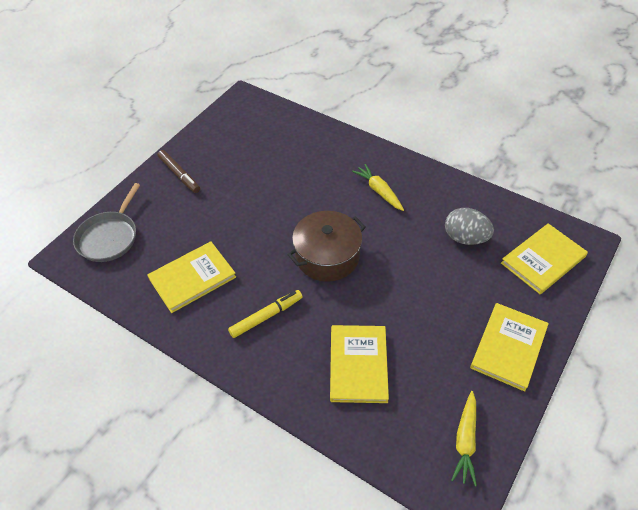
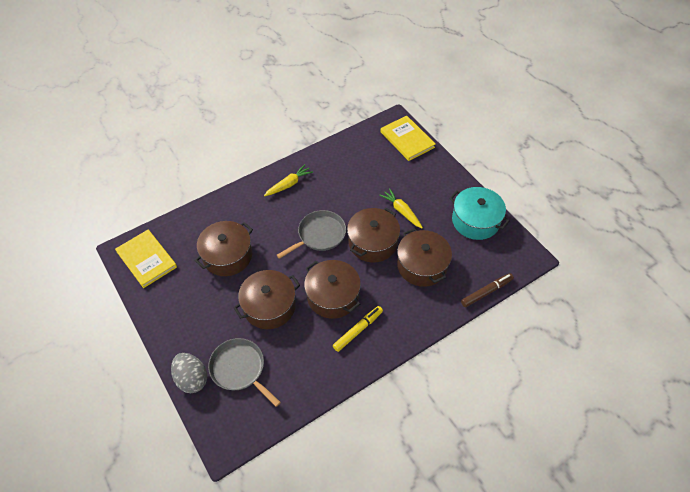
brown pot: [287,211,366,282] = 1 -> [195,221,253,276] [234,270,300,329] [304,260,361,319] [347,208,400,263] [397,228,452,287] = 5
grey pan: [73,183,140,262] = 1 -> [208,338,281,407] [277,210,346,259] = 2
turquoise pot: none = 0 -> [449,187,510,240] = 1
yellow book: [147,241,236,313] [330,325,389,403] [470,303,549,392] [501,223,588,294] = 4 -> [115,230,177,288] [380,116,435,161] = 2

